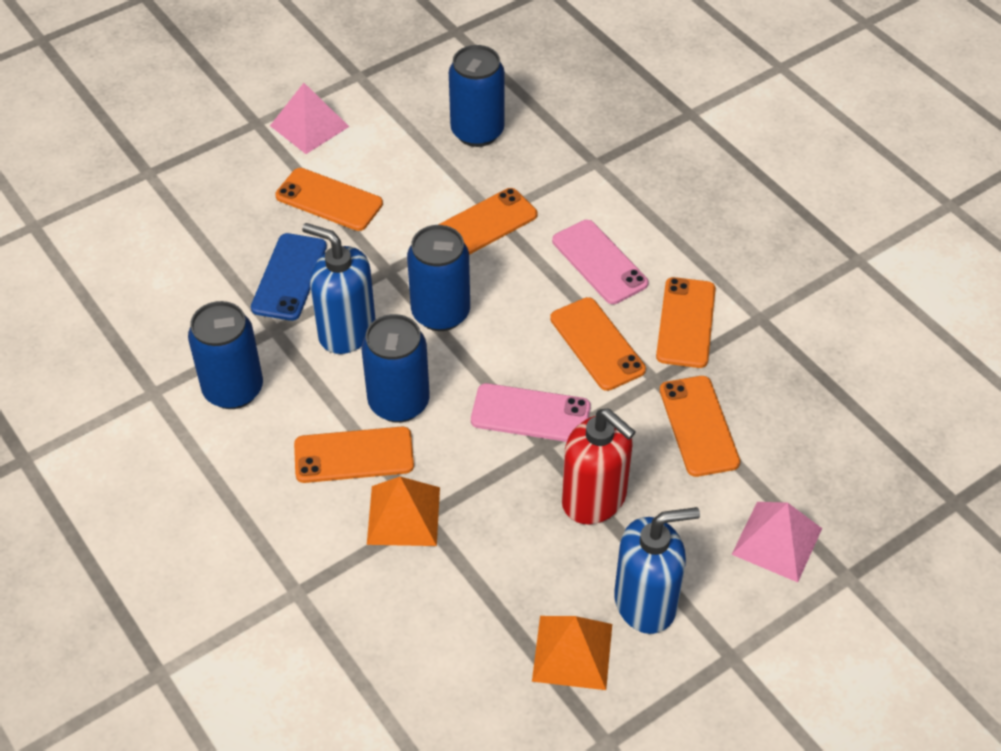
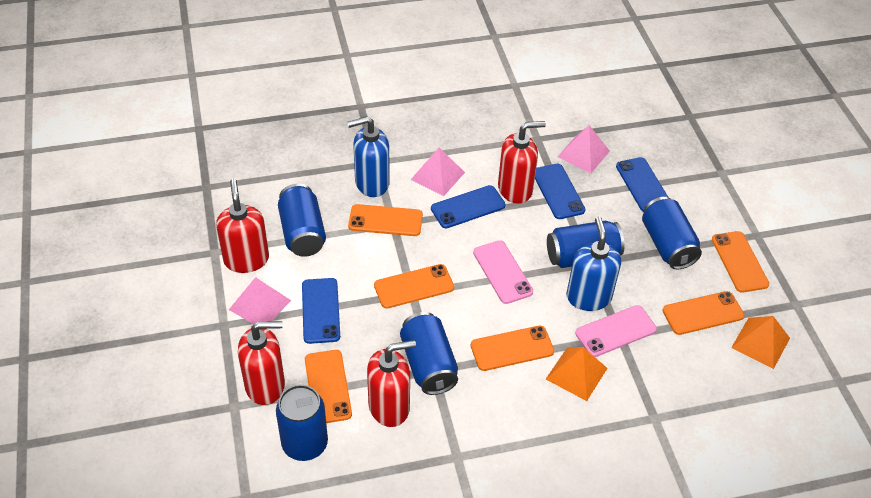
blue can: [188,301,263,409] [361,314,430,423] [407,225,470,331] [449,45,505,147] = 4 -> [276,385,328,461] [278,184,326,257] [400,312,458,395] [547,220,625,268] [642,197,702,269] = 5
blue phone: [251,233,327,321] = 1 -> [302,278,340,344] [431,185,505,228] [535,164,586,219] [616,157,668,211] = 4
pink pyramid: [270,83,349,154] [731,502,822,582] = 2 -> [229,277,291,324] [410,148,465,196] [558,125,610,173] = 3
red soap dispenser: [562,408,636,525] = 1 -> [216,179,269,273] [238,321,285,405] [367,340,416,427] [498,121,546,204] = 4

